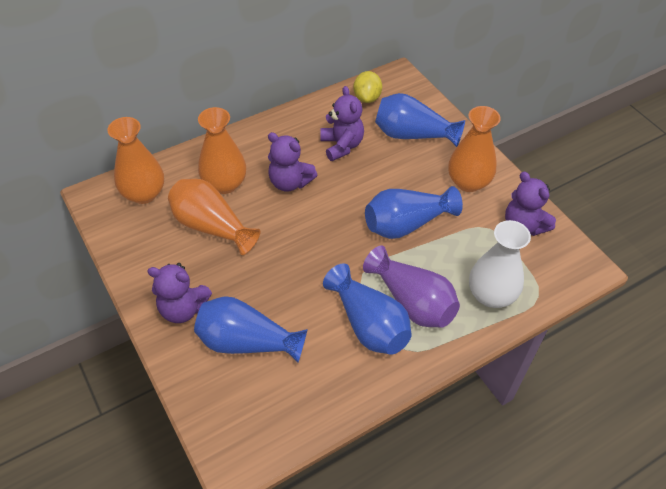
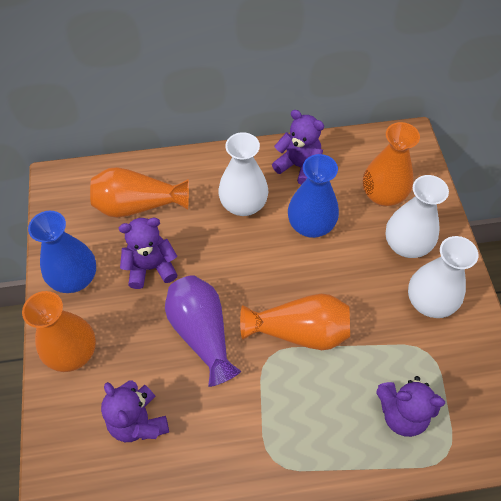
blue vase: [194,296,308,363] [323,264,412,355] [365,186,463,239] [375,93,465,147] = 4 -> [28,211,96,293] [288,154,339,238] = 2
white vase: [469,220,531,308] = 1 -> [218,132,268,216] [385,175,449,258] [408,236,478,318] = 3
yellow lemon: [353,71,382,103] = 1 -> none = 0

